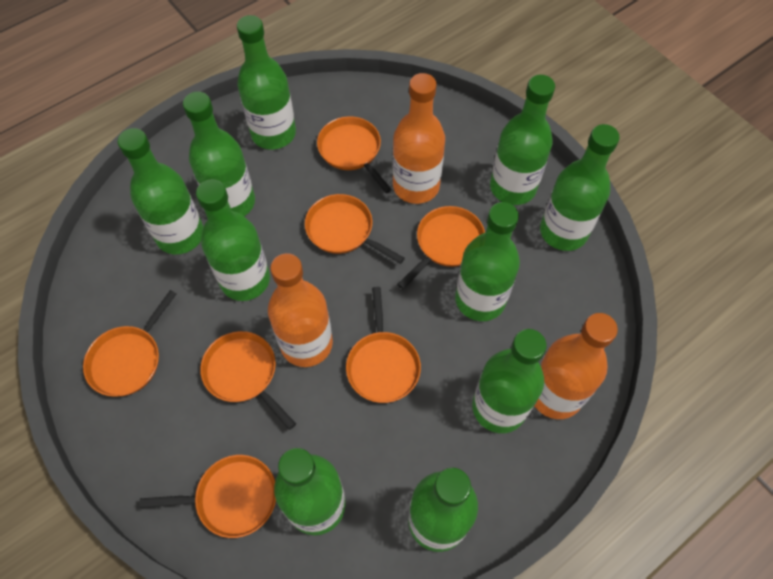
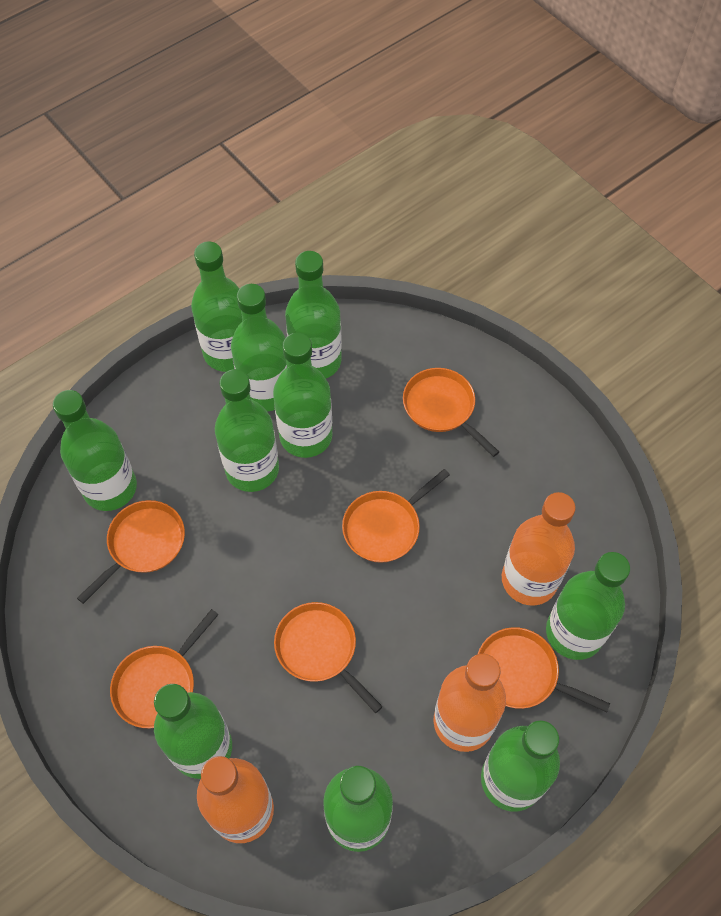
orange pan: [83,290,176,397] [139,455,276,538] [200,331,296,430] [305,194,405,264] [317,116,392,193] [346,287,421,403] [397,206,485,289] = 7 -> [77,500,185,604] [110,609,219,728] [274,602,383,713] [342,469,450,563] [403,368,499,457] [478,627,610,712] = 6

